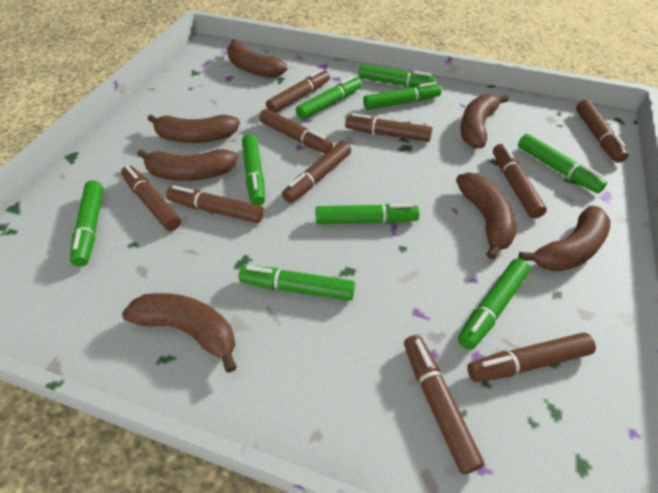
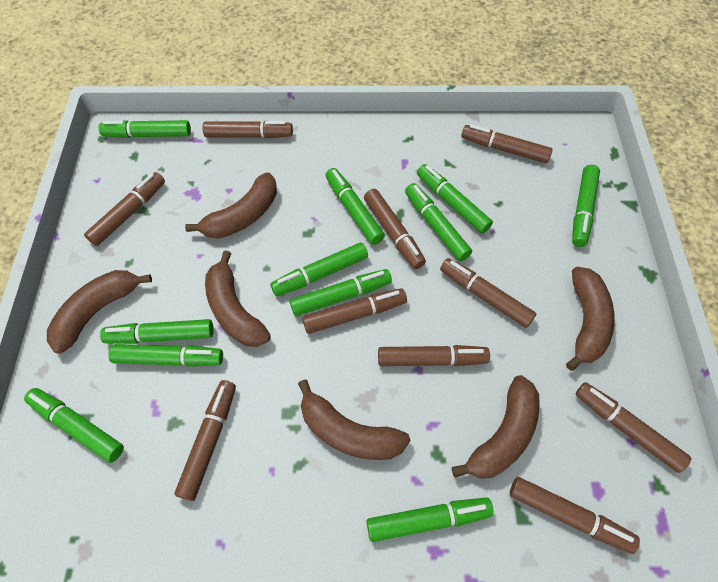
brown banana: [122,293,237,373] [137,149,238,181] [147,115,240,143] [227,40,287,78] [456,173,517,260] [460,93,509,148] [518,206,611,272] = 7 -> [47,270,152,354] [185,173,277,239] [205,250,271,347] [298,379,411,460] [452,375,540,479] [566,267,615,371] = 6
green marker: [70,181,103,266] [239,266,355,301] [242,134,265,205] [296,76,362,120] [316,204,420,224] [358,64,436,88] [363,82,442,110] [458,258,530,350] [518,134,607,193] = 9 -> [24,388,124,463] [98,120,191,138] [100,319,214,344] [108,344,223,367] [270,242,368,296] [290,269,392,316] [325,168,385,245] [366,497,494,542] [405,183,472,261] [417,164,493,233] [572,165,600,247] = 11

